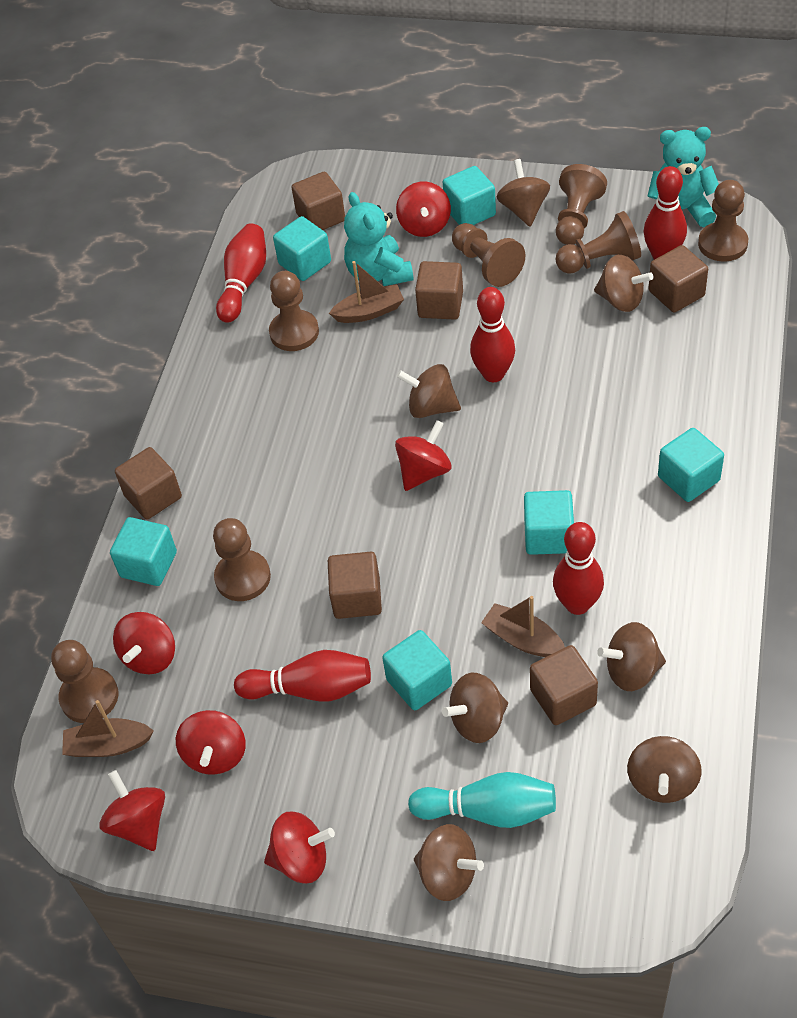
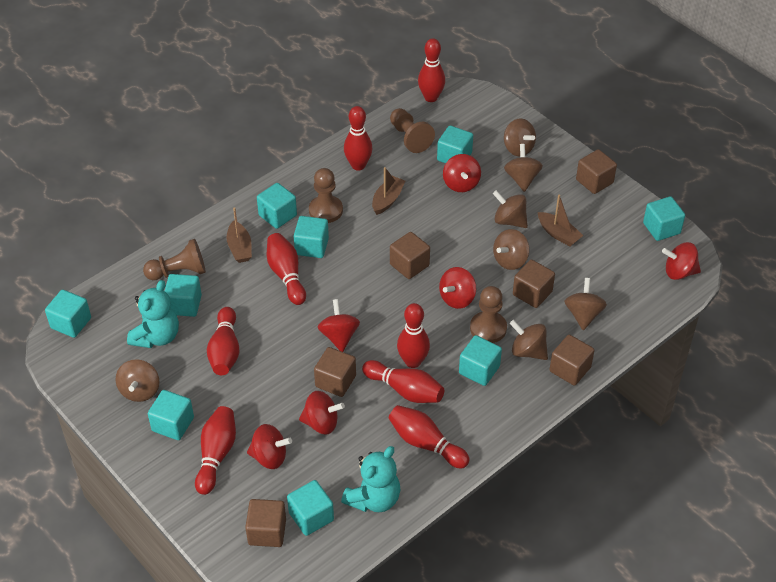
brown pawn: [51,640,118,723] [213,518,271,601] [269,271,319,351] [452,223,525,287] [555,211,641,274] [556,164,607,245] [698,180,748,262] = 7 -> [143,239,206,280] [309,168,343,223] [390,108,435,153] [470,286,507,343] = 4
red bowling pin: [216,224,266,323] [234,650,371,702] [470,287,515,382] [553,522,604,615] [644,166,687,260] = 5 -> [195,406,236,495] [207,307,239,375] [267,233,306,305] [344,106,373,171] [362,360,444,403] [388,405,470,468] [397,303,430,368] [418,38,445,102] = 8
turquoise bowling pin: [408,772,556,828] = 1 -> none = 0
turquoise cube: [110,517,177,586] [273,216,331,281] [382,630,452,710] [443,166,496,225] [524,490,574,555] [658,428,724,502] = 6 -> [45,290,91,338] [148,390,194,440] [165,274,202,317] [257,183,297,229] [287,480,334,536] [294,216,329,258] [437,126,473,163] [459,335,502,386] [643,196,685,241] = 9

